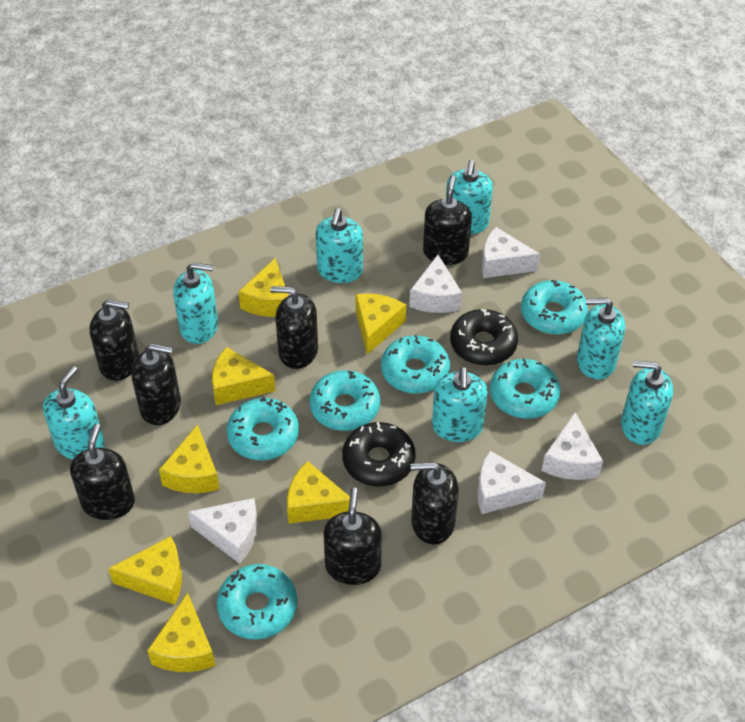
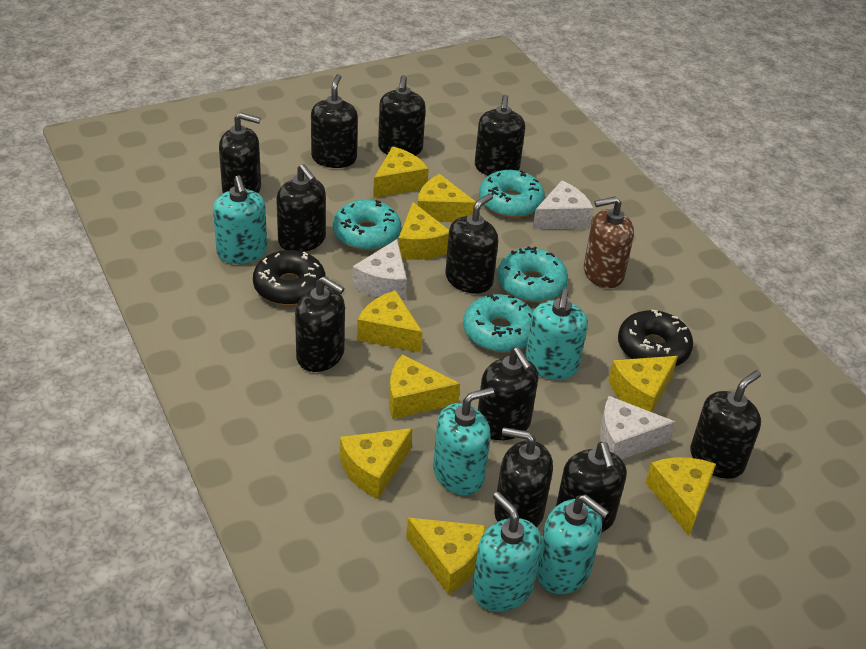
black soap dispenser: [70,424,135,520] [90,299,139,381] [131,343,181,425] [271,286,318,369] [323,487,382,585] [411,462,459,545] [423,176,472,265] = 7 -> [219,113,261,193] [276,164,326,252] [295,276,345,372] [311,74,358,168] [378,75,426,156] [445,193,498,294] [475,95,525,176] [478,347,539,440] [494,427,553,527] [556,442,627,533] [690,370,761,479] = 11
brown soap dispenser: none = 0 -> [584,196,634,288] = 1
turquoise donut: [217,564,297,640] [226,397,299,460] [309,370,380,431] [381,335,450,394] [490,359,561,419] [521,280,588,335] = 6 -> [333,200,401,251] [463,294,533,352] [479,170,545,218] [497,246,568,302] = 4
turquoise soap dispenser: [43,366,105,460] [173,262,218,344] [316,208,363,283] [432,367,488,442] [446,160,493,234] [577,298,625,380] [621,361,673,445] = 7 -> [213,176,267,264] [433,387,494,495] [472,492,542,612] [525,289,588,380] [536,494,609,594] = 5
white cheese: [188,498,258,564] [409,255,462,313] [477,451,546,514] [482,227,540,278] [542,412,603,480] = 5 -> [352,239,407,300] [533,181,593,229] [600,396,675,459] = 3
yellow cheese: [108,536,182,605] [147,593,215,672] [159,424,220,493] [212,347,275,405] [238,258,288,317] [287,461,350,524] [356,294,406,354] = 7 -> [340,428,412,499] [357,290,423,353] [373,146,429,198] [389,354,460,419] [398,202,449,260] [406,518,486,595] [418,174,476,222] [608,356,678,412] [646,457,716,536] = 9

